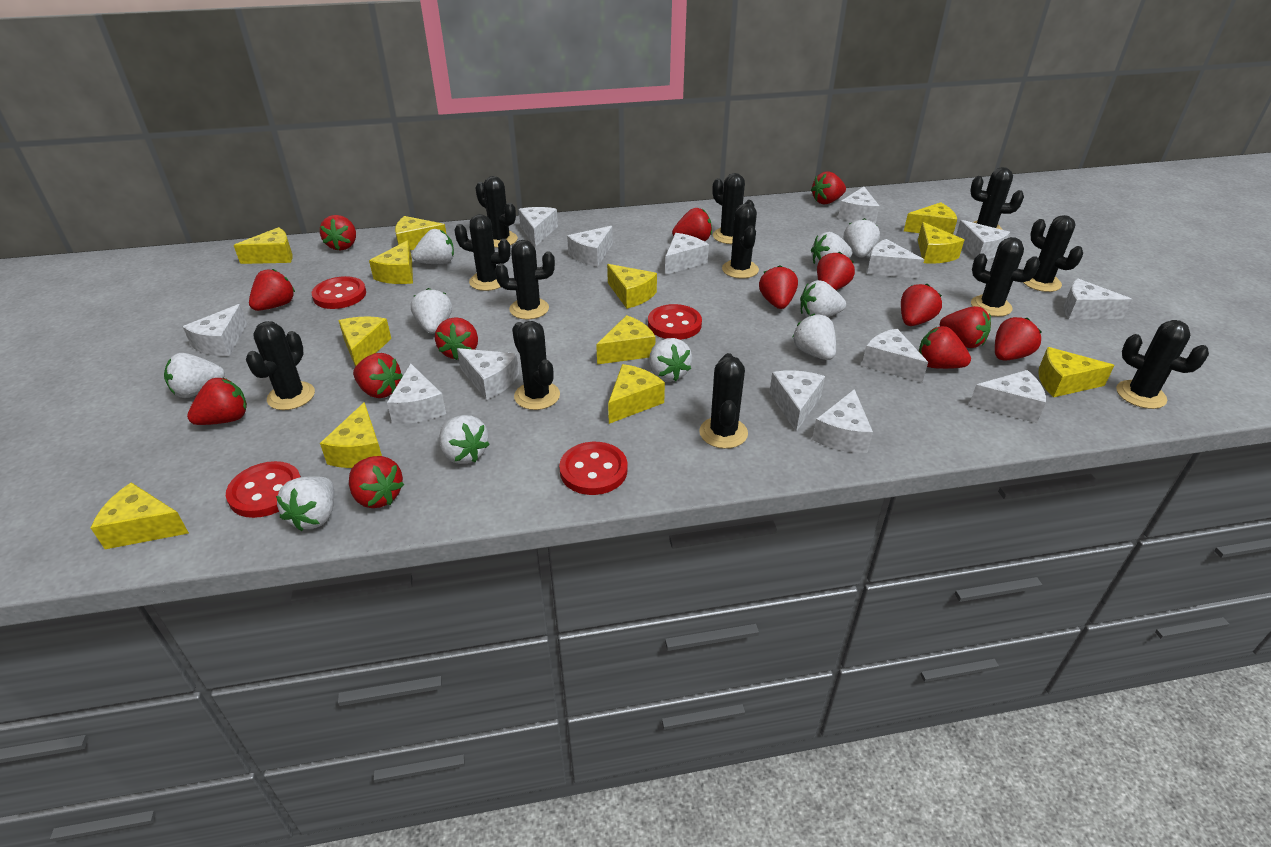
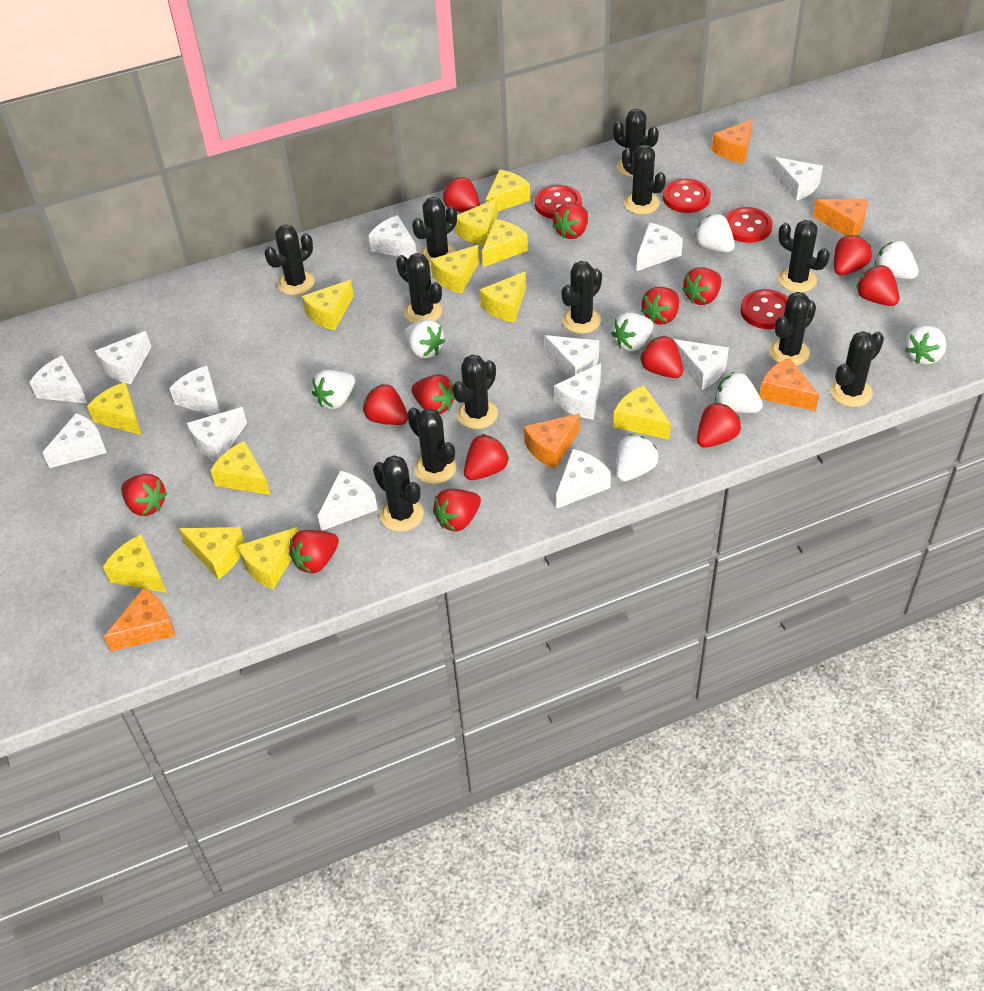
orange cheese: none = 0 -> [104,588,176,651] [524,414,580,469] [712,119,753,163] [759,358,819,411] [813,199,868,236] = 5
white cheese: [183,304,247,356] [387,364,446,424] [457,348,519,400] [519,207,558,247] [567,226,613,267] [665,233,709,275] [769,370,825,432] [812,389,873,453] [838,187,879,223] [862,329,928,383] [867,239,924,278] [956,220,1010,259] [969,370,1046,423] [1064,278,1133,319] = 14 -> [29,355,88,404] [42,413,107,468] [95,331,151,384] [169,366,220,416] [187,407,247,461] [318,471,378,531] [369,215,417,259] [545,335,599,378] [554,363,601,420] [556,449,611,508] [637,223,683,271] [673,339,729,390] [772,157,823,201] = 13
white strawberry: [164,353,225,398] [276,476,334,531] [411,288,452,334] [412,229,454,264] [439,415,490,464] [649,338,692,382] [793,314,836,360] [800,280,846,318] [811,232,852,265] [844,218,880,258] = 10 -> [312,370,355,409] [404,320,445,358] [611,312,654,351] [616,434,658,481] [694,214,735,252] [715,372,763,413] [874,240,919,279] [905,325,946,364] = 8

